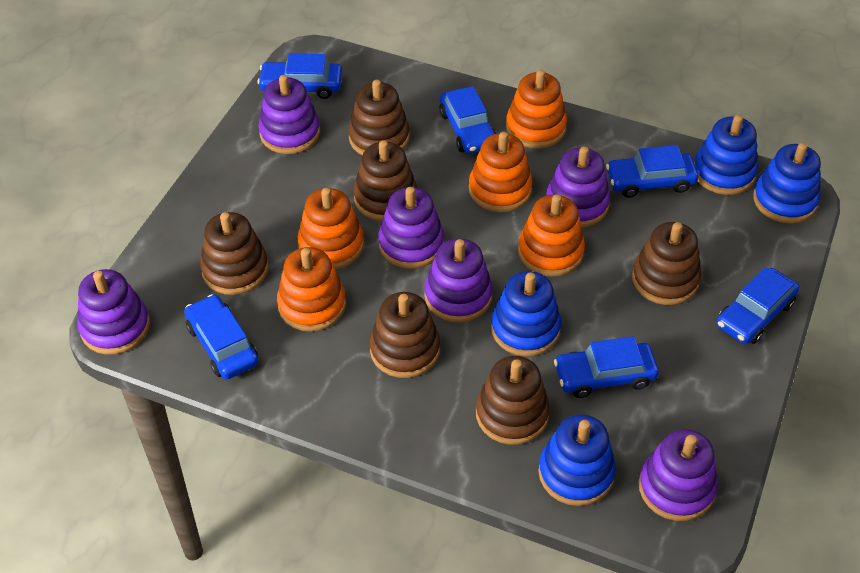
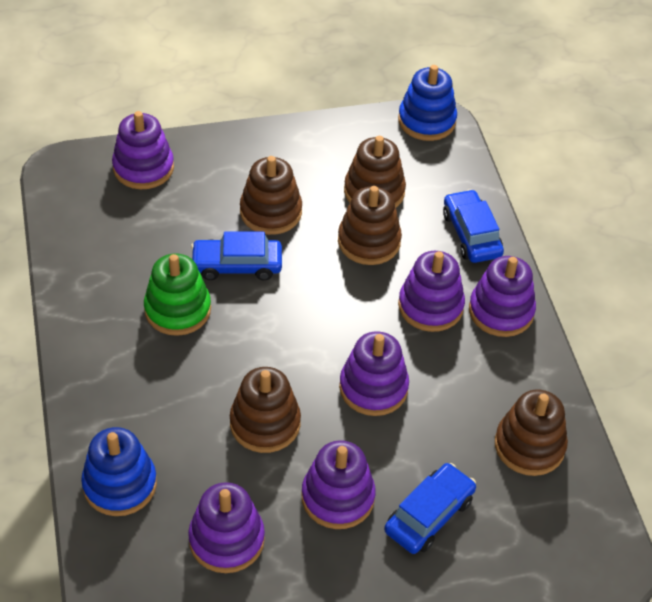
blue car: [184,294,258,379] [257,53,342,99] [439,86,496,154] [554,336,659,398] [606,145,698,198] [716,267,800,344] = 6 -> [191,231,282,281] [384,463,476,554] [443,189,504,263] = 3
blue stacking toy: [491,271,561,356] [538,415,616,506] [694,115,758,195] [753,142,821,224] = 4 -> [81,427,157,516] [398,65,457,141] = 2
brown stacking toy: [200,212,269,295] [348,80,410,156] [353,140,417,221] [370,292,440,378] [476,356,550,445] [632,222,701,305] = 6 -> [230,367,301,453] [240,156,302,235] [338,186,402,265] [344,136,406,208] [495,390,568,476] = 5
green stacking toy: none = 0 -> [144,253,211,336] = 1
orange stacking toy: [277,247,346,332] [297,188,364,270] [469,132,533,212] [506,70,567,149] [518,194,585,277] = 5 -> none = 0

